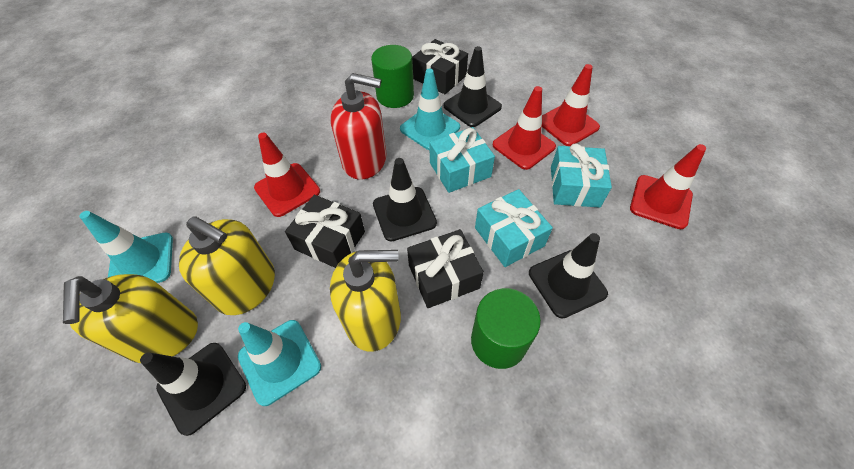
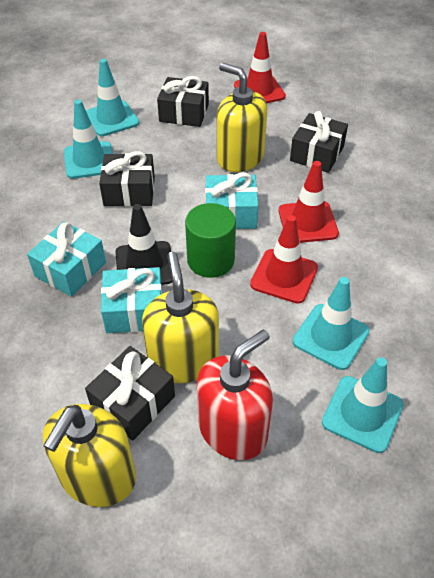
black gift: [285,195,365,268] [407,229,484,308] [412,39,468,94] = 3 -> [85,346,175,441] [99,151,155,207] [157,76,209,127] [290,111,348,173] = 4
black traffic cone: [140,343,246,436] [373,158,437,241] [443,46,502,127] [529,233,608,319] = 4 -> [115,204,172,285] = 1
green cylinder: [371,45,414,108] [471,288,541,369] = 2 -> [185,203,236,278] = 1
red traffic cone: [254,133,320,217] [493,86,556,170] [542,64,600,146] [630,144,706,229] = 4 -> [234,32,286,103] [250,215,318,304] [279,161,339,243] = 3
turquoise traffic cone: [79,211,173,283] [238,320,321,406] [400,68,460,150] = 3 -> [64,100,113,179] [86,59,140,136] [293,277,370,370] [322,357,403,453] = 4

